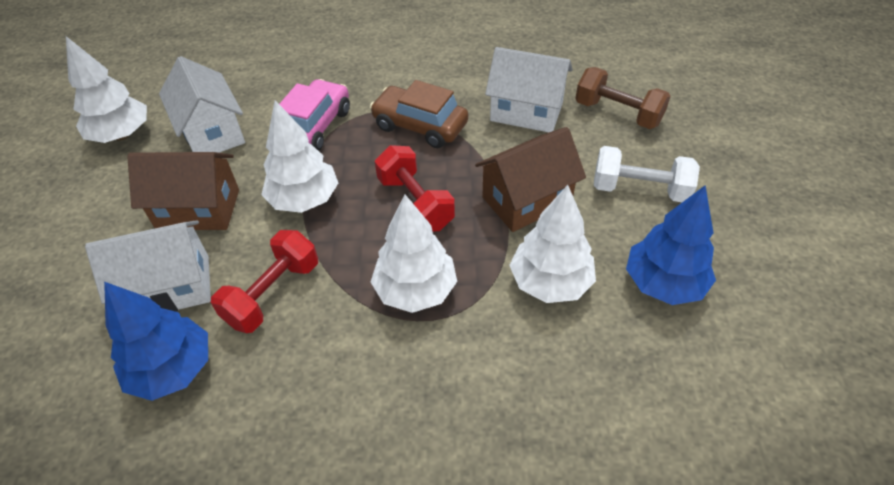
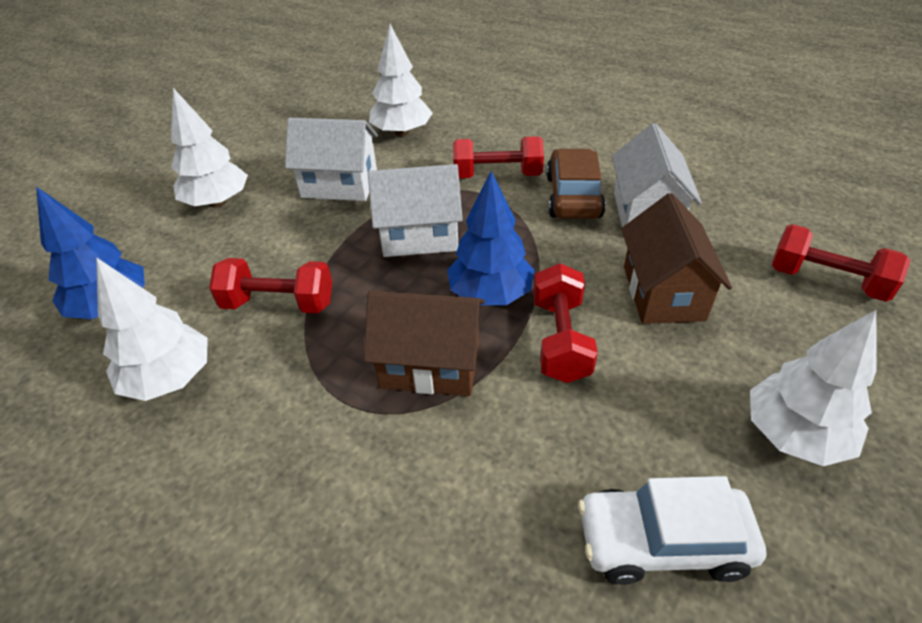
brown dumbbell: [575,67,671,129] = 1 -> none = 0
pink car: [279,79,350,151] = 1 -> none = 0
red dumbbell: [211,230,318,333] [375,145,455,232] = 2 -> [209,258,332,313] [453,136,544,178] [534,263,598,383] [772,224,911,302] = 4
white car: none = 0 -> [578,476,767,585] = 1
white dumbbell: [594,146,700,202] = 1 -> none = 0

